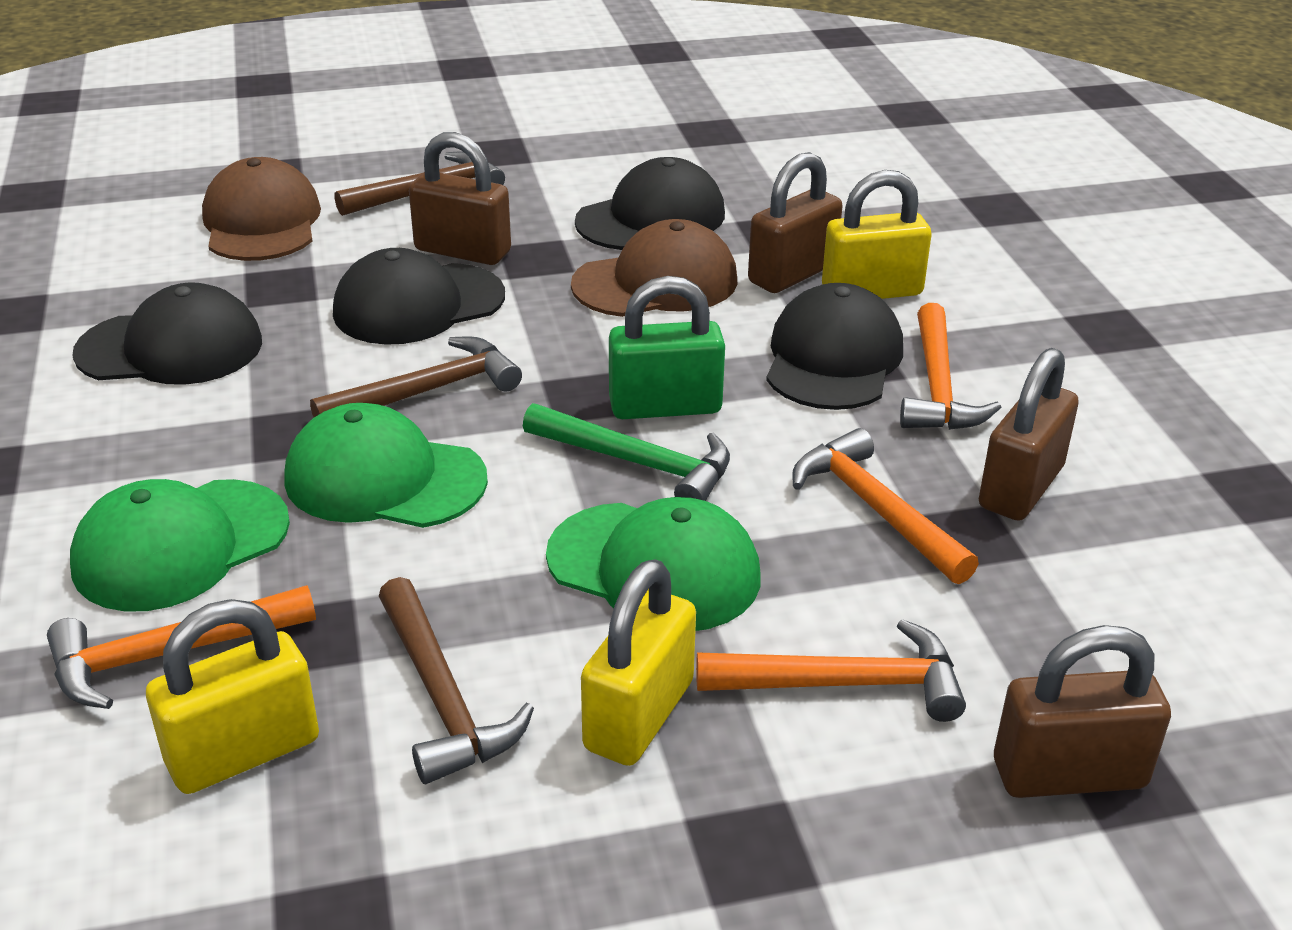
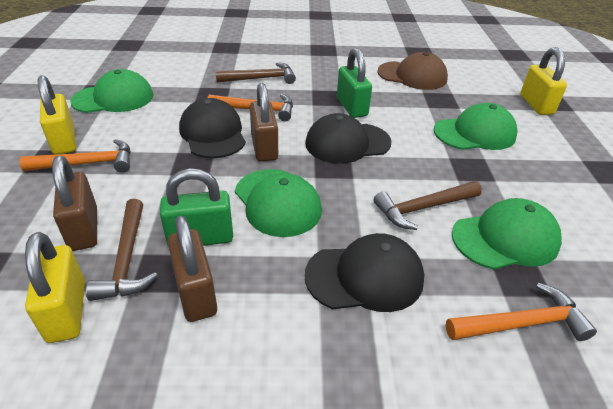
black cap: [72,282,262,385] [333,248,505,345] [575,157,725,250] [766,283,903,410] = 4 -> [179,98,246,158] [305,113,391,164] [305,233,424,312] = 3
brown cap: [202,157,321,261] [571,219,737,317] = 2 -> [377,52,448,90] = 1
brown padlock: [409,132,511,265] [748,152,843,293] [979,348,1079,521] [994,625,1171,798] = 4 -> [52,156,97,251] [168,216,217,322] [250,83,278,162] = 3
green cap: [70,479,290,612] [284,403,488,528] [546,497,761,631] = 3 -> [70,69,154,113] [235,169,322,237] [434,103,518,150] [452,198,562,269] = 4
green hammer: [523,403,730,501] = 1 -> none = 0
green padlock: [609,276,725,419] = 1 -> [160,169,233,247] [337,48,372,118] = 2
orange hammer: [47,585,316,709] [696,619,966,722] [792,428,979,584] [900,303,1002,430] = 4 -> [20,139,131,173] [208,94,293,121] [446,283,597,341] = 3

